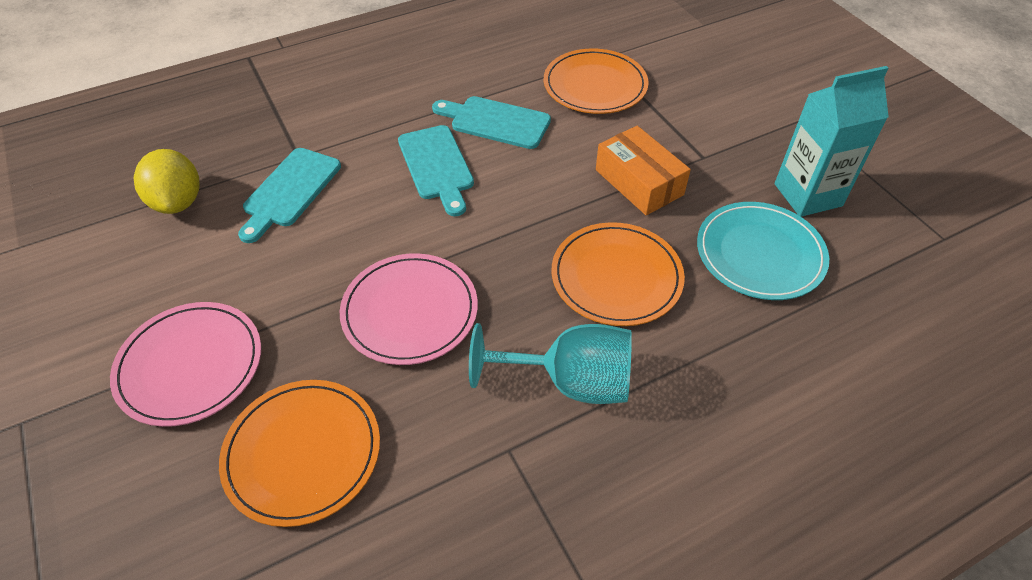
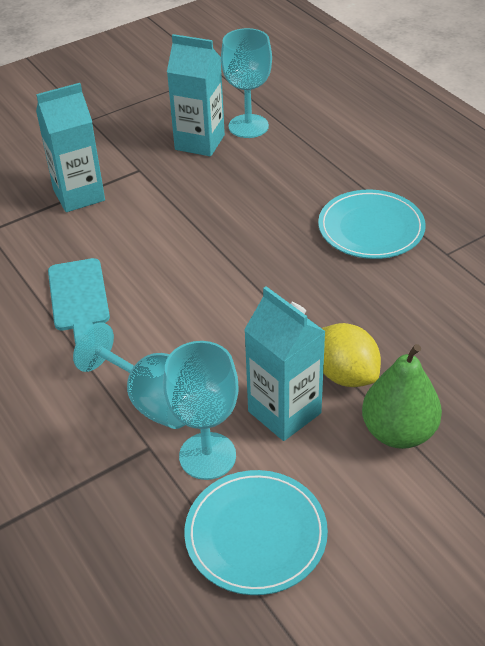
green pear: none = 0 -> [362,344,442,449] = 1
orange box: [596,126,691,215] = 1 -> none = 0
orange plate: [219,380,380,527] [544,48,649,114] [552,222,685,326] = 3 -> none = 0
pink plate: [110,302,261,427] [340,253,478,365] = 2 -> none = 0
turquoise carton: [774,66,889,217] = 1 -> [36,83,105,212] [167,34,225,156] [244,286,326,441] = 3
turquoise cutting board: [238,148,341,243] [398,125,474,216] [432,96,551,149] = 3 -> [48,258,110,345] = 1
turquoise goblet: [469,323,632,404] = 1 -> [73,322,185,429] [163,341,239,480] [221,28,272,138] = 3
turquoise plate: [697,202,829,300] = 1 -> [184,470,328,595] [318,190,426,259] = 2

